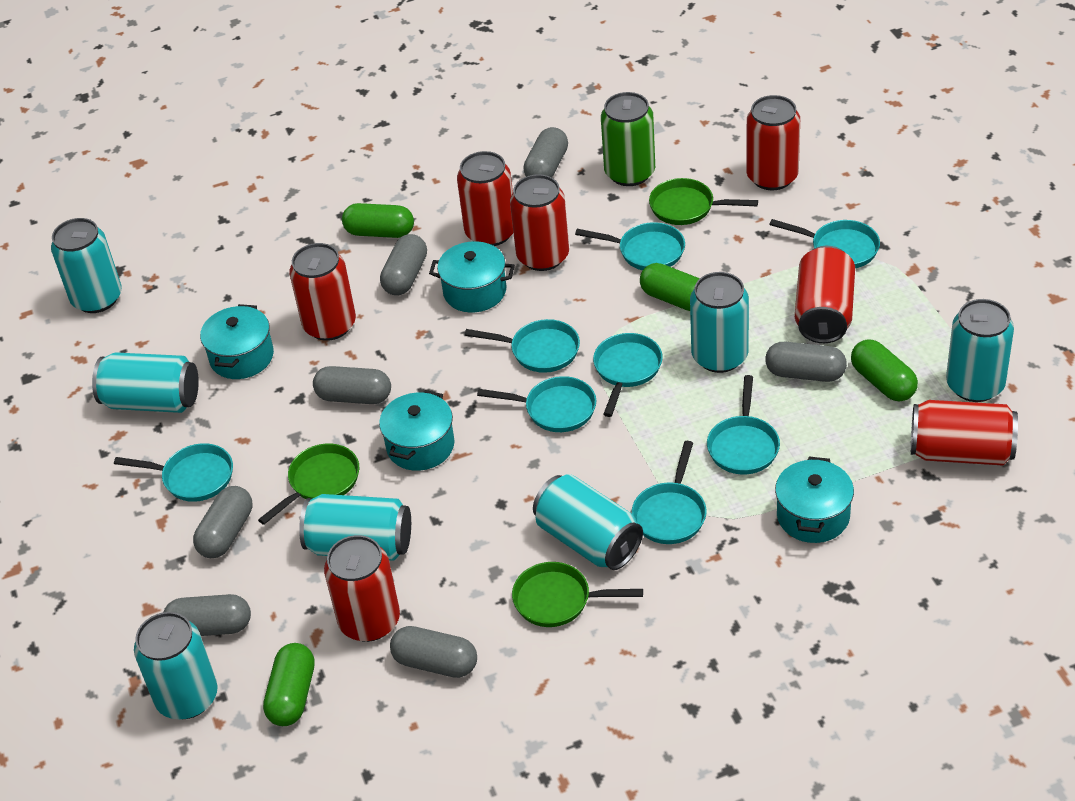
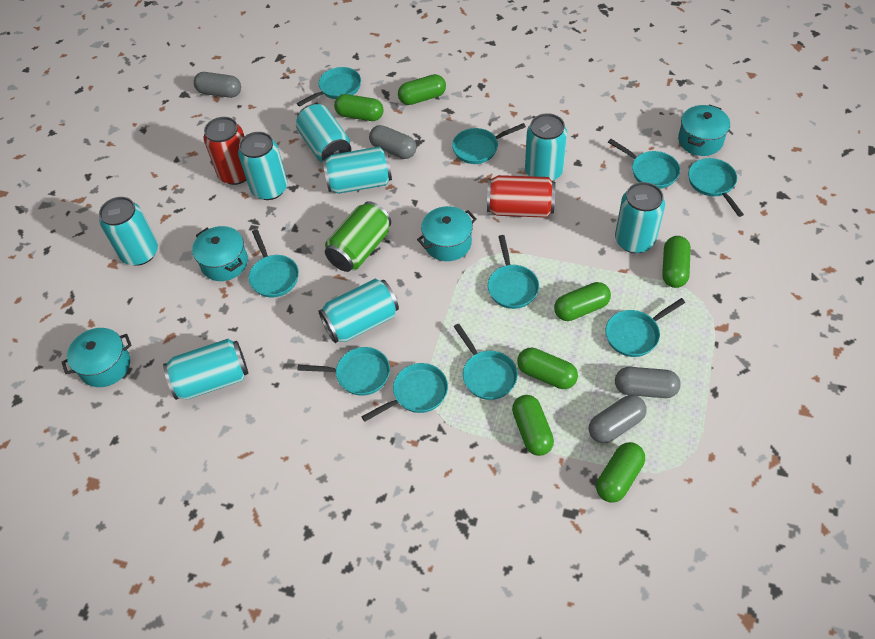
green capsule: [263,643,315,726] [342,203,414,238] [640,263,700,311] [851,339,918,401] = 4 -> [334,94,384,121] [398,74,446,105] [512,395,554,456] [517,348,578,389] [554,282,611,321] [596,442,645,503] [662,236,691,288] = 7
green pan: [258,443,359,525] [512,562,643,627] [649,178,758,225] = 3 -> none = 0
grey capsule: [164,594,251,636] [193,486,252,558] [313,366,391,404] [380,234,427,295] [390,626,477,678] [523,127,568,177] [765,342,847,382] = 7 -> [194,72,241,98] [369,125,417,159] [589,395,647,443] [615,367,681,398] = 4
red can: [289,243,356,341] [324,535,400,642] [457,151,513,246] [510,174,569,271] [746,95,800,190] [795,246,855,343] [911,400,1018,466] = 7 -> [203,117,246,185] [487,175,556,218] = 2
turquoise can: [51,218,122,313] [92,352,199,413] [134,612,218,719] [299,494,411,560] [533,474,643,570] [690,272,749,373] [946,299,1014,402] = 7 -> [99,197,158,266] [163,339,248,400] [238,132,288,200] [296,104,351,163] [319,279,399,343] [323,147,392,194] [525,113,567,181] [615,182,665,253] = 8
turquoise pan: [114,443,233,502] [465,319,580,373] [477,376,596,432] [575,222,685,270] [593,333,663,417] [632,441,707,544] [707,375,780,474] [769,219,880,268] = 8 -> [249,229,299,297] [297,67,361,107] [297,347,390,396] [361,363,448,422] [452,123,526,164] [454,324,518,400] [488,235,539,309] [605,298,685,357] [608,139,680,189] [688,158,744,217] = 10

